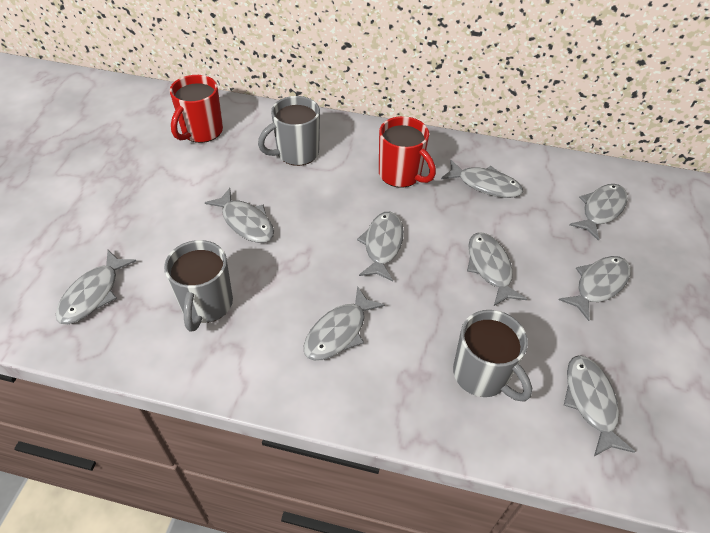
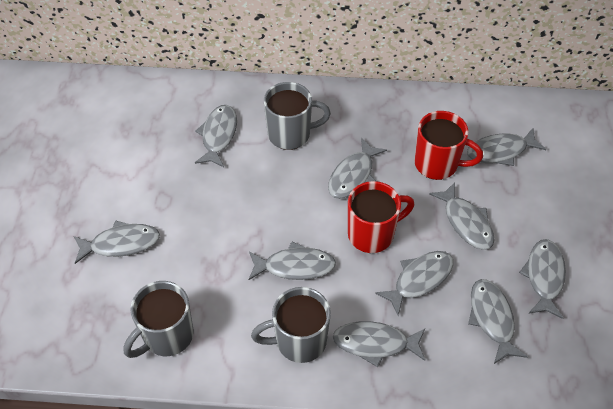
grey fish: [56,250,136,324] [205,188,274,243] [304,286,385,361] [357,212,404,282] [441,160,523,198] [467,232,527,306] [559,256,631,321] [564,355,635,456] [569,184,628,241] = 9 -> [74,220,160,264] [195,105,237,167] [248,242,336,280] [328,138,387,199] [333,321,425,367] [375,251,453,315] [429,182,495,250] [467,128,546,166] [468,279,527,364] [519,239,566,319] = 10

